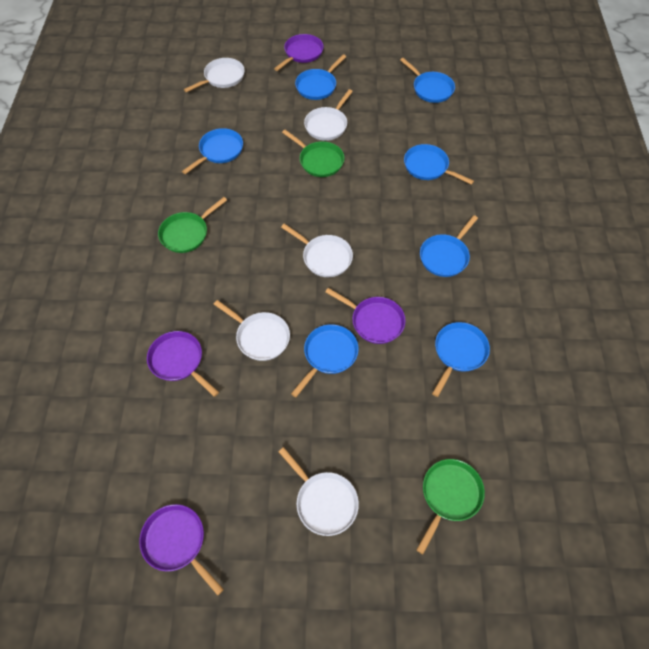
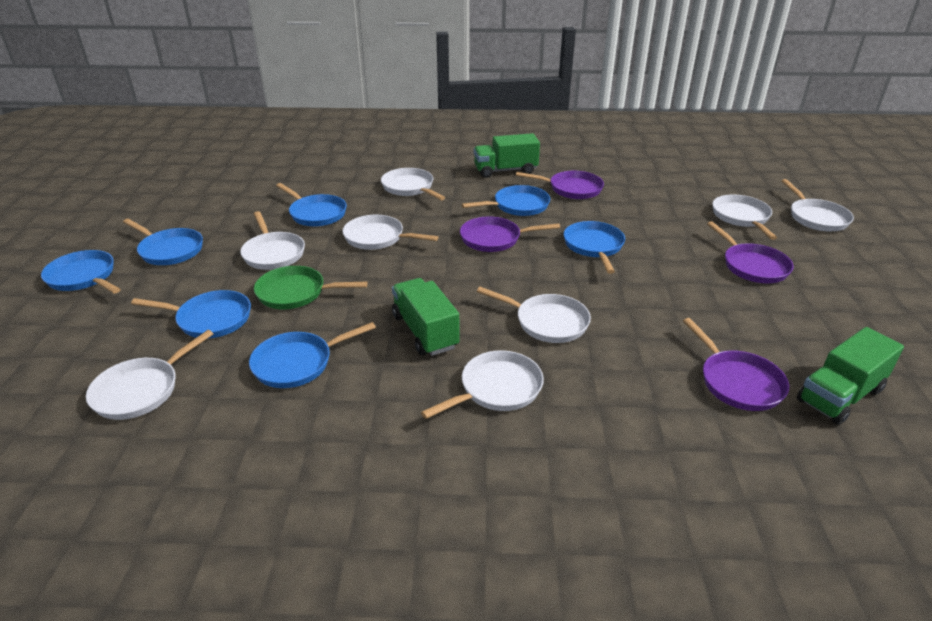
green pan: [158,197,227,253] [282,130,345,177] [417,459,485,554] = 3 -> [254,266,368,309] = 1
green truck: none = 0 -> [392,278,460,356] [474,133,540,178] [797,327,904,425] = 3
white pan: [184,58,245,93] [214,300,290,361] [279,447,359,536] [281,224,353,277] [304,89,353,141] = 5 -> [86,330,213,420] [240,211,305,270] [342,215,438,250] [381,168,445,200] [421,350,544,419] [477,287,591,343] [712,195,777,240] [781,179,854,231] = 8

